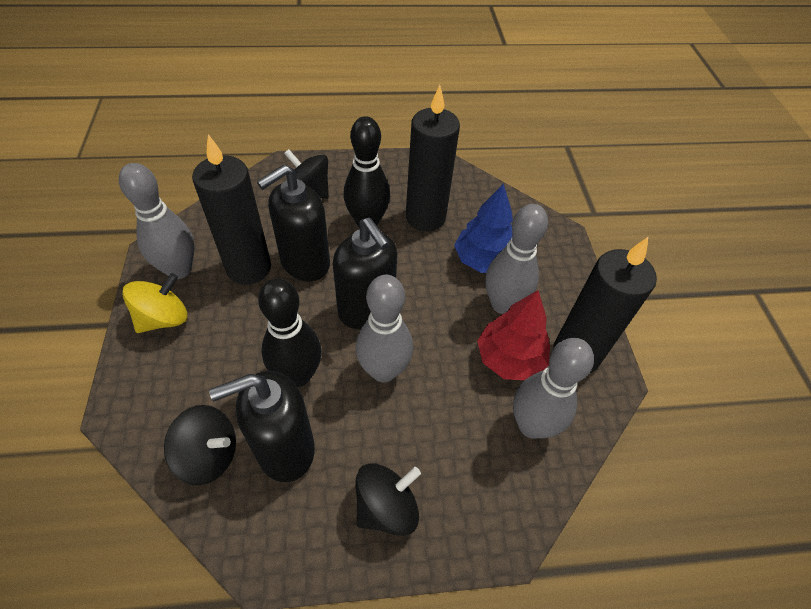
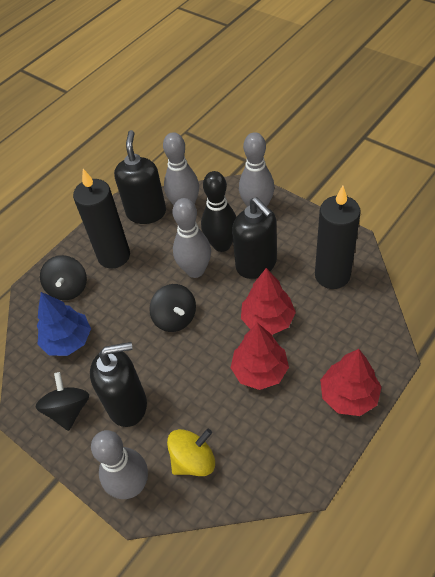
black bowling pin: [258,278,321,387] [343,116,390,228] = 2 -> [201,171,236,252] = 1
black candle: [192,134,271,284] [406,85,460,231] [553,237,657,373] = 3 -> [73,169,130,269] [315,186,361,289] = 2
red tree: [477,290,550,380] = 1 -> [231,323,289,390] [241,268,296,335] [320,349,381,416] = 3

